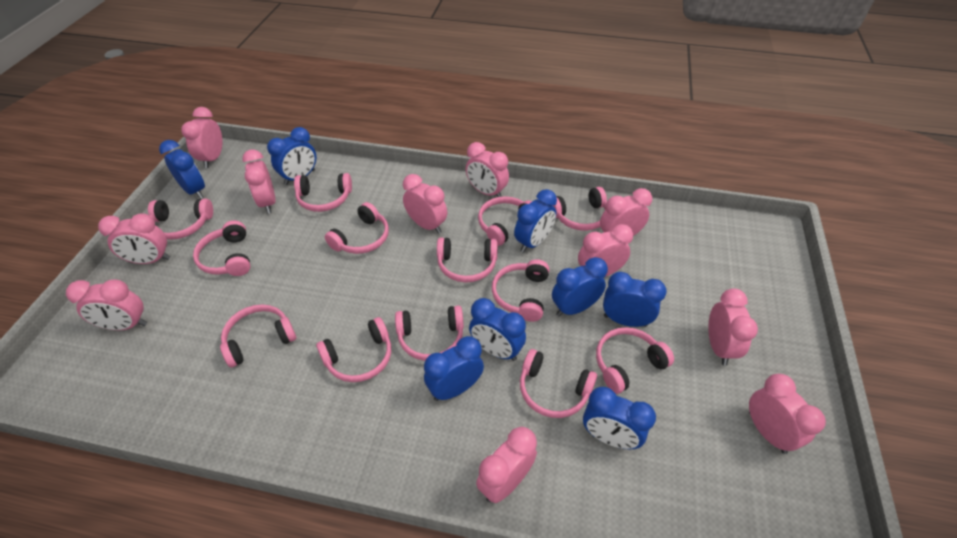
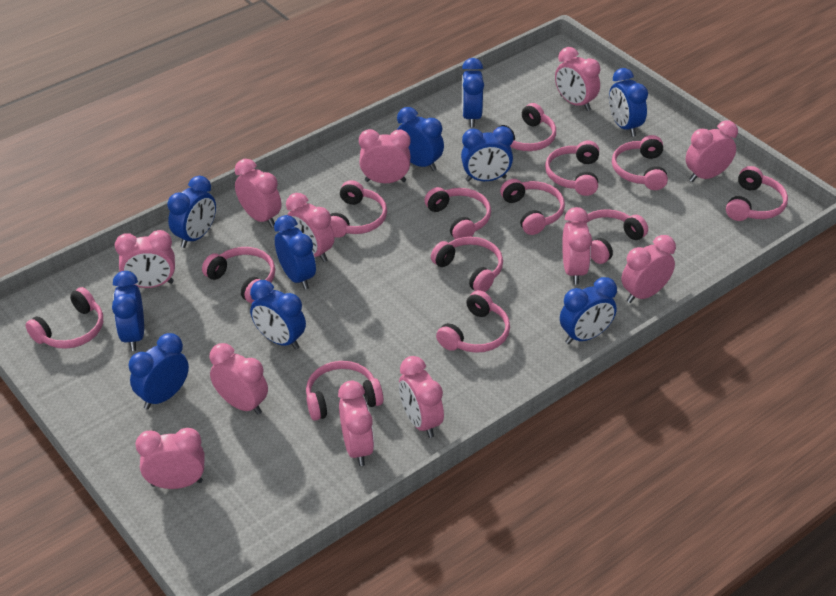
blue clock: [159,140,205,199] [267,127,316,185] [424,336,484,401] [469,298,526,361] [514,189,557,253] [552,257,608,317] [583,387,656,449] [603,272,667,327] = 8 -> [112,271,144,351] [129,333,189,409] [168,176,216,248] [250,280,306,350] [274,215,316,290] [397,107,444,171] [461,126,514,181] [462,58,484,127] [560,277,617,344] [609,68,648,137] = 10
pink clock: [66,279,147,330] [98,213,170,264] [181,107,223,168] [242,149,276,214] [403,174,447,234] [466,142,509,197] [476,427,537,503] [578,224,633,277] [600,188,652,236] [708,288,758,366] [749,374,826,454] = 11 -> [115,230,175,288] [135,428,204,489] [209,343,268,415] [235,159,281,227] [286,193,335,262] [338,381,374,466] [359,129,411,183] [399,356,444,438] [555,47,600,111] [562,207,592,284] [621,235,676,303] [686,120,738,182] = 12

